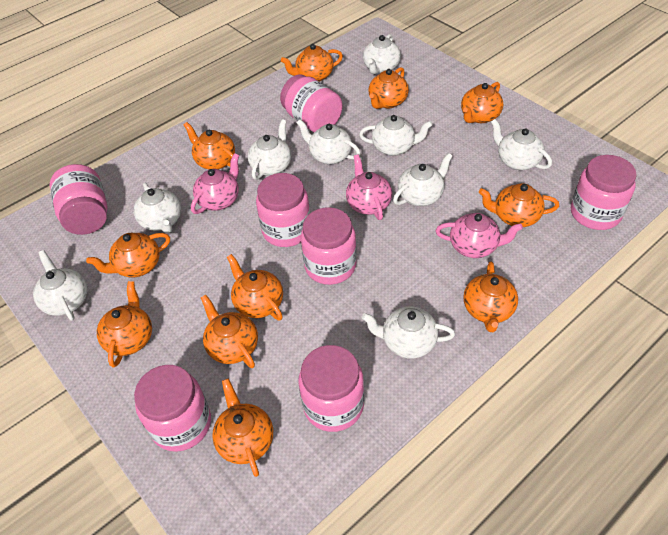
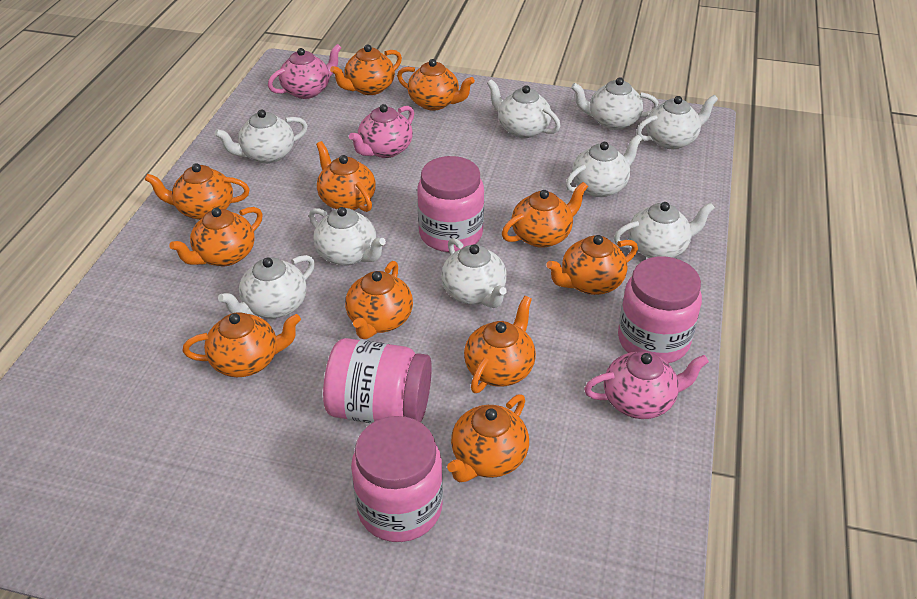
pink jar: [50,164,108,235] [134,365,211,452] [256,173,310,247] [280,74,342,132] [298,345,364,432] [301,207,357,285] [571,155,637,230] = 7 -> [323,338,432,423] [351,416,443,542] [417,156,484,252] [618,256,702,363] = 4

